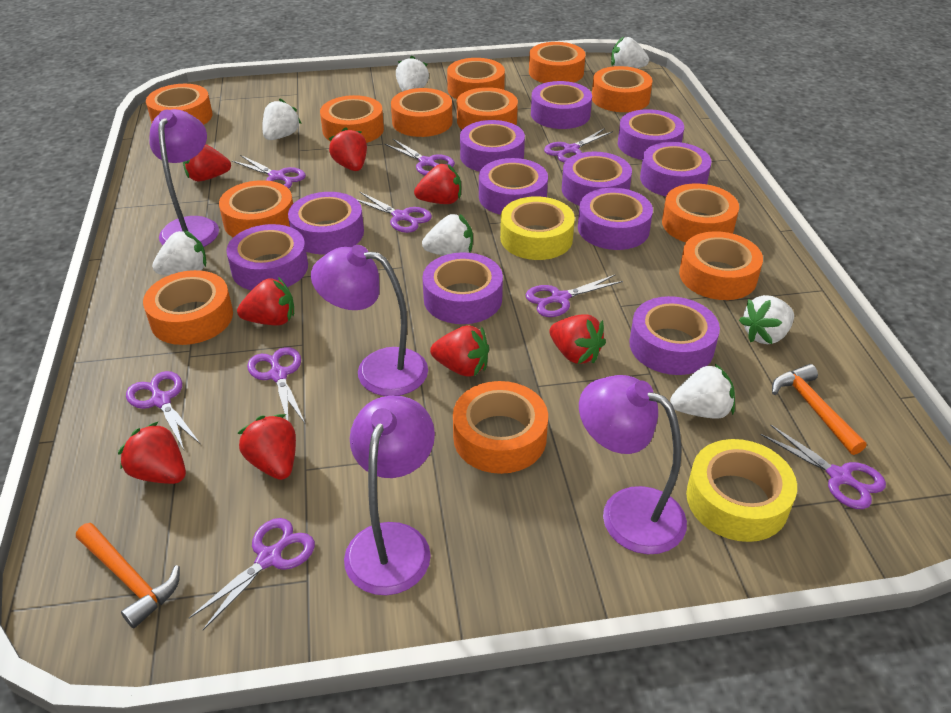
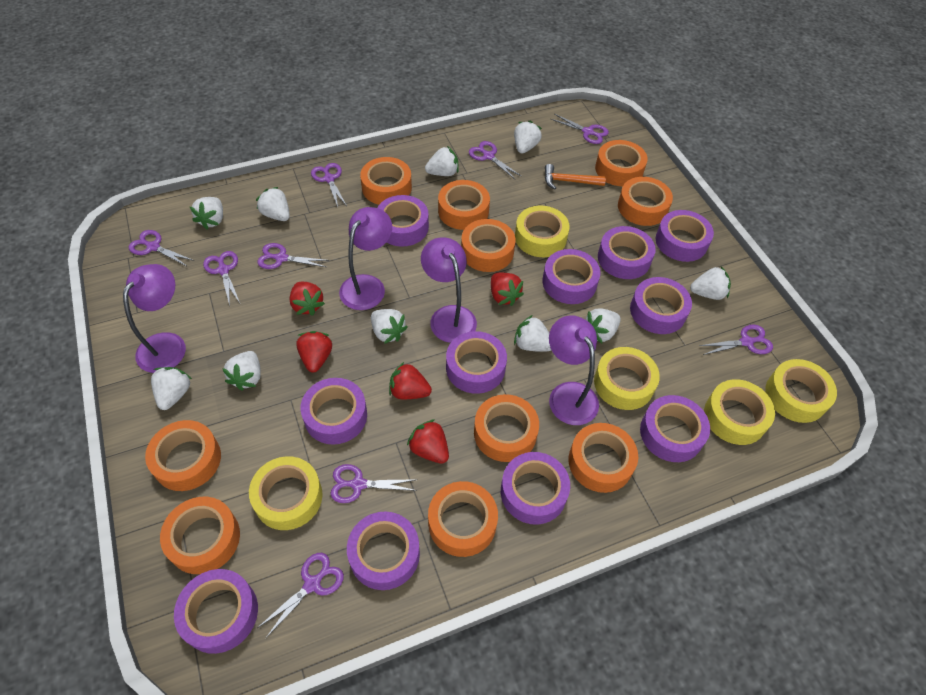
orange hammer: [76,523,180,628] [772,364,867,455] = 2 -> [545,164,606,190] = 1
orange tape: [143,270,233,345] [146,84,213,125] [219,180,293,237] [320,95,384,143] [391,88,453,137] [447,58,505,99] [453,381,548,474] [457,87,518,130] [529,42,586,83] [592,66,652,112] [662,184,739,242] [679,231,763,300] = 12 -> [145,420,221,491] [160,497,240,574] [360,157,412,205] [428,481,498,557] [438,180,490,230] [461,219,516,272] [474,394,539,462] [569,423,638,493] [595,140,648,186] [618,177,673,226] = 10
red strawberry: [118,421,186,484] [183,144,231,182] [237,277,294,326] [238,414,296,480] [329,127,367,171] [414,164,461,204] [430,325,489,377] [549,314,606,364] = 8 -> [289,282,325,316] [296,331,332,373] [389,361,432,399] [407,419,449,464] [491,273,524,306] = 5
white strawberry: [152,230,206,275] [263,99,302,140] [396,56,429,92] [422,213,473,256] [611,37,649,68] [670,364,735,419] [739,295,794,344] = 7 -> [151,367,192,410] [190,197,223,229] [222,351,261,391] [256,187,290,221] [371,309,408,344] [425,146,459,176] [514,121,542,153] [514,315,551,352] [586,309,621,343] [690,267,731,300] = 10
yellow tape: [500,196,575,260] [686,439,797,542] = 2 -> [249,456,323,530] [515,206,570,257] [594,347,660,410] [704,379,775,445] [765,359,837,423] = 5

